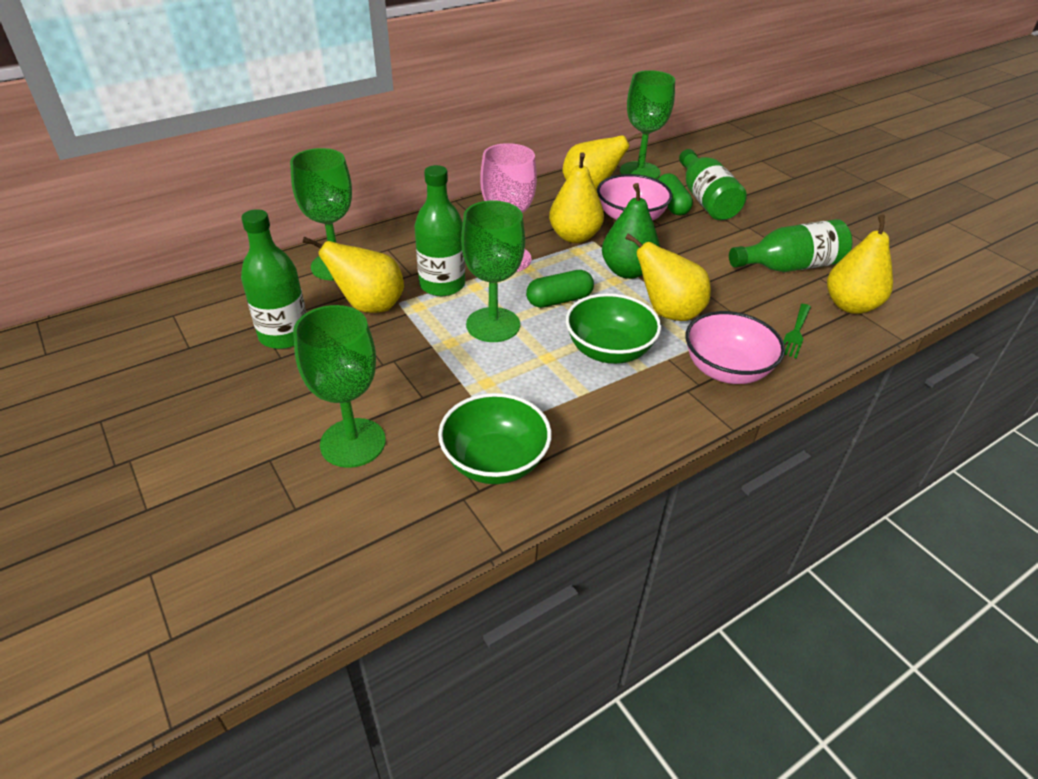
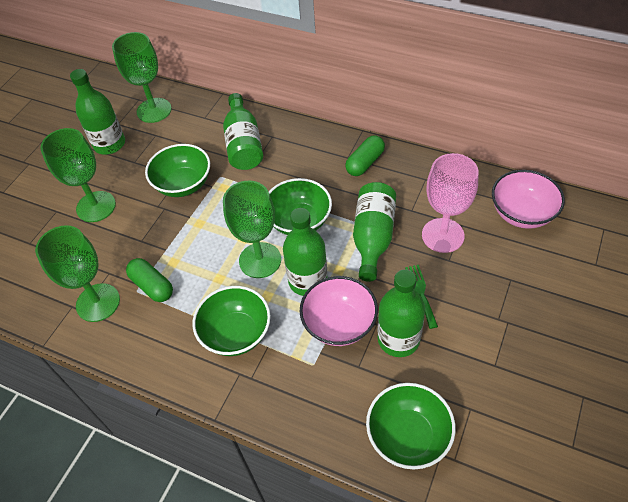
green bottle: [241,209,307,349] [415,165,465,296] [679,149,747,220] [729,219,853,272] = 4 -> [70,69,125,155] [223,93,263,170] [283,208,328,296] [353,182,396,282] [378,269,425,357] = 5
green bowl: [438,393,552,484] [566,293,661,364] = 2 -> [145,144,210,197] [192,286,271,356] [269,178,332,235] [366,383,456,469] = 4
green pear: [602,183,660,279] = 1 -> none = 0
yellow pear: [303,237,404,313] [549,152,604,243] [563,133,642,190] [625,233,711,321] [827,215,893,314] = 5 -> none = 0

